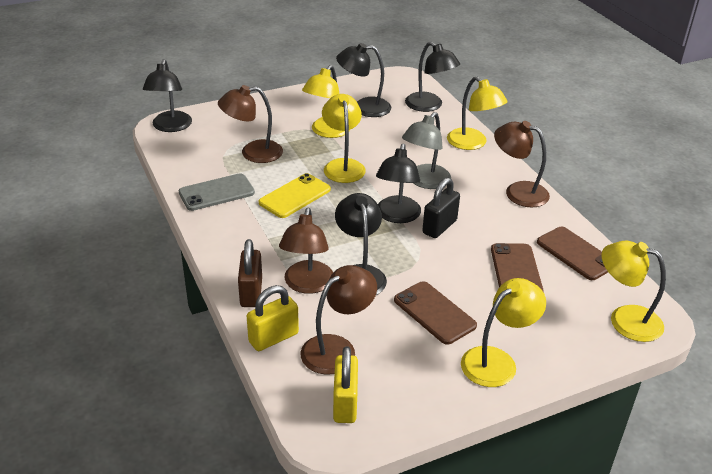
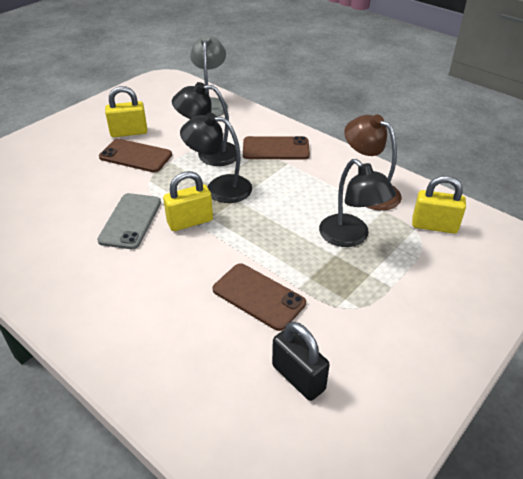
black lamp: [143,59,192,132] [335,193,387,295] [336,43,391,117] [376,144,421,223] [405,42,460,112] = 5 -> [172,82,236,166] [180,113,252,203] [319,159,396,247] = 3
brown lamp: [218,85,283,163] [279,208,333,294] [300,265,377,375] [494,121,550,207] = 4 -> [344,115,402,211] = 1
brown padlock: [238,239,262,307] = 1 -> none = 0
yellow lamp: [302,65,350,138] [322,94,366,183] [447,77,508,150] [461,278,546,387] [602,241,666,342] = 5 -> none = 0
yellow padlock: [247,285,299,351] [333,346,358,423] = 2 -> [105,86,147,137] [163,171,213,231] [412,176,466,234] = 3
yellow phone: [259,173,331,218] = 1 -> none = 0

